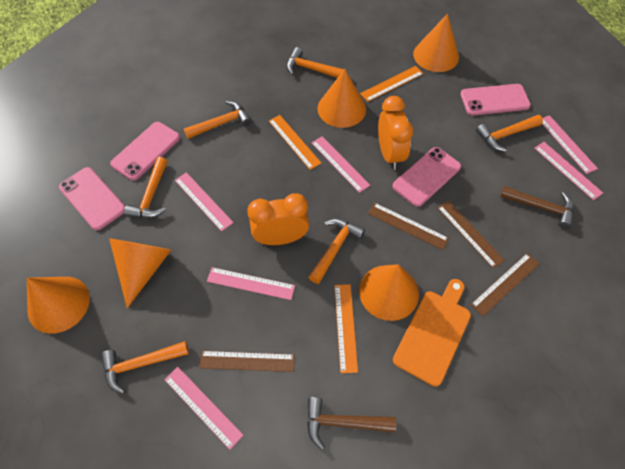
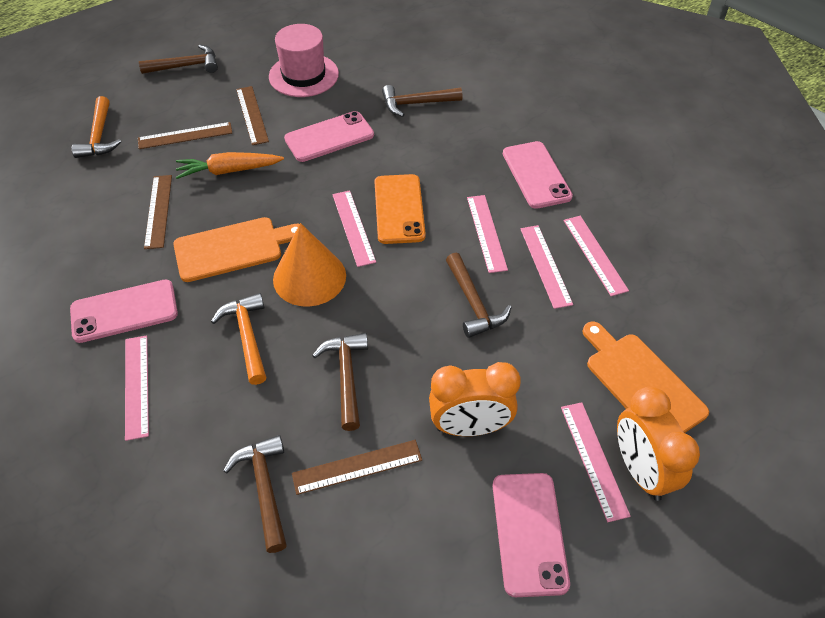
brown hammer: [307,397,396,450] [500,186,574,229] = 2 -> [139,44,218,74] [223,435,287,553] [312,333,368,431] [382,85,462,117] [446,253,512,338] = 5
orange carrot: none = 0 -> [176,152,284,179] = 1
orange cone: [27,277,90,334] [109,238,171,308] [318,69,366,128] [359,264,419,321] [413,14,459,72] = 5 -> [273,223,346,306] = 1
orange cutting board: [393,279,471,387] = 1 -> [173,217,299,282] [583,322,709,433] = 2
orange hammer: [101,341,189,394] [124,157,168,218] [184,101,252,139] [287,47,344,78] [309,219,365,284] [476,115,543,152] = 6 -> [72,96,121,158] [211,293,266,385] = 2
orange phone: none = 0 -> [374,174,426,244] = 1
orange ruler: [269,115,321,170] [335,284,358,373] [360,66,423,102] = 3 -> none = 0
pink hat: none = 0 -> [269,24,339,97] = 1

